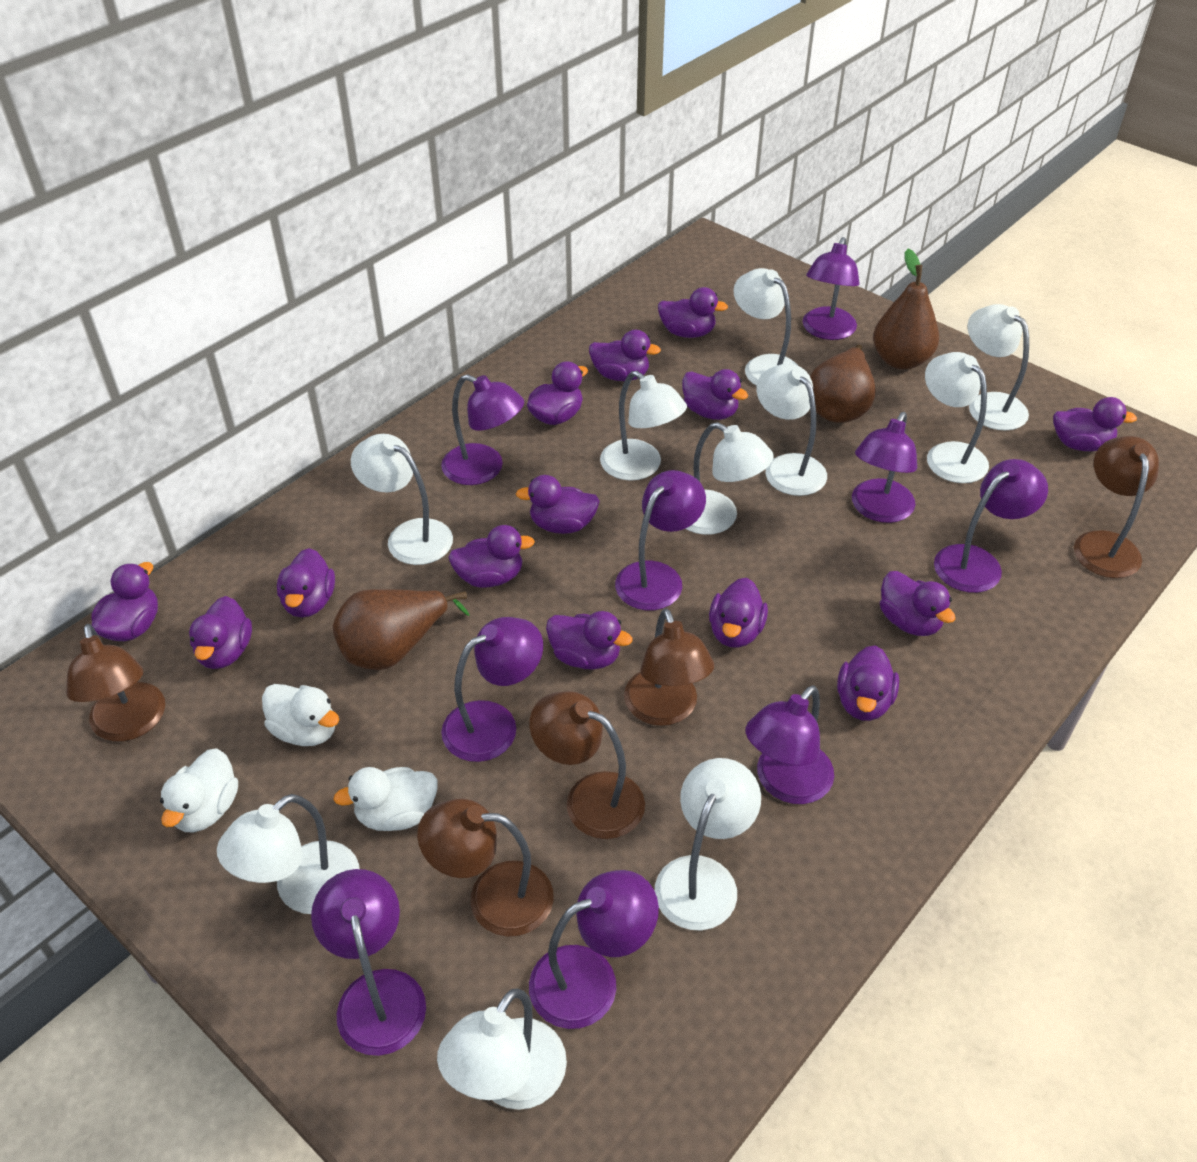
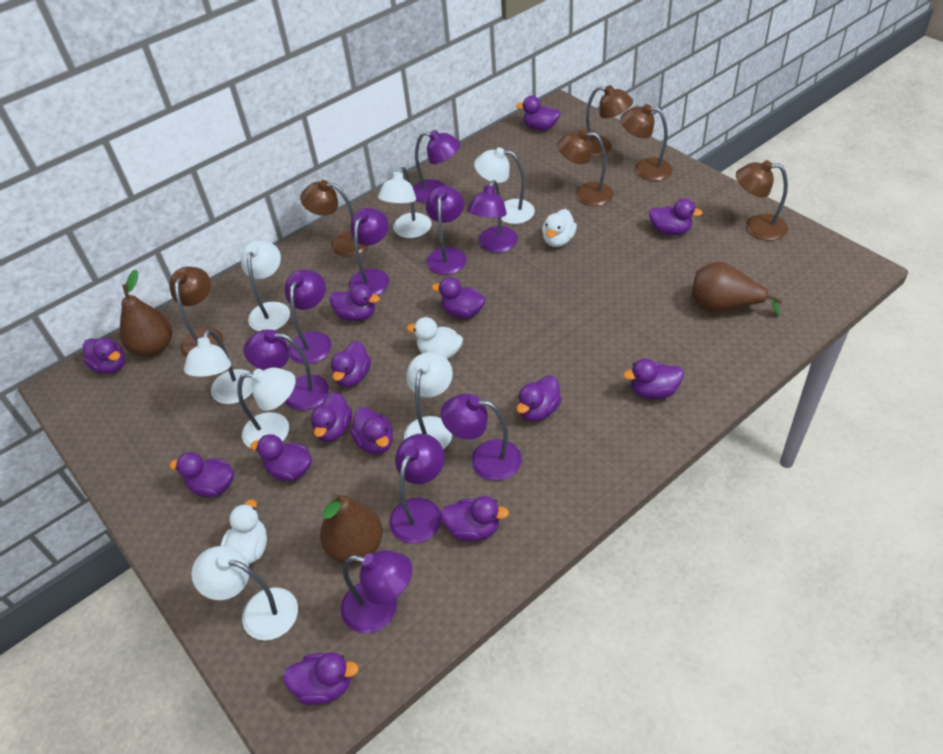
brown lamp: [66,624,165,741] [417,799,554,937] [530,691,645,839] [624,608,714,726] [1074,436,1159,578] = 5 -> [170,267,224,357] [300,180,369,256] [557,129,614,206] [586,85,633,157] [620,104,673,181] [736,160,788,241] = 6
white lamp: [217,794,359,914] [351,434,453,565] [437,988,567,1110] [600,371,687,481] [655,758,761,930] [686,422,774,535] [733,268,798,386] [756,364,827,496] [925,352,989,483] [968,304,1029,431] = 10 -> [184,330,254,404] [191,546,298,640] [237,367,296,448] [241,240,290,331] [378,167,431,238] [404,352,453,450] [474,148,535,224] = 7

